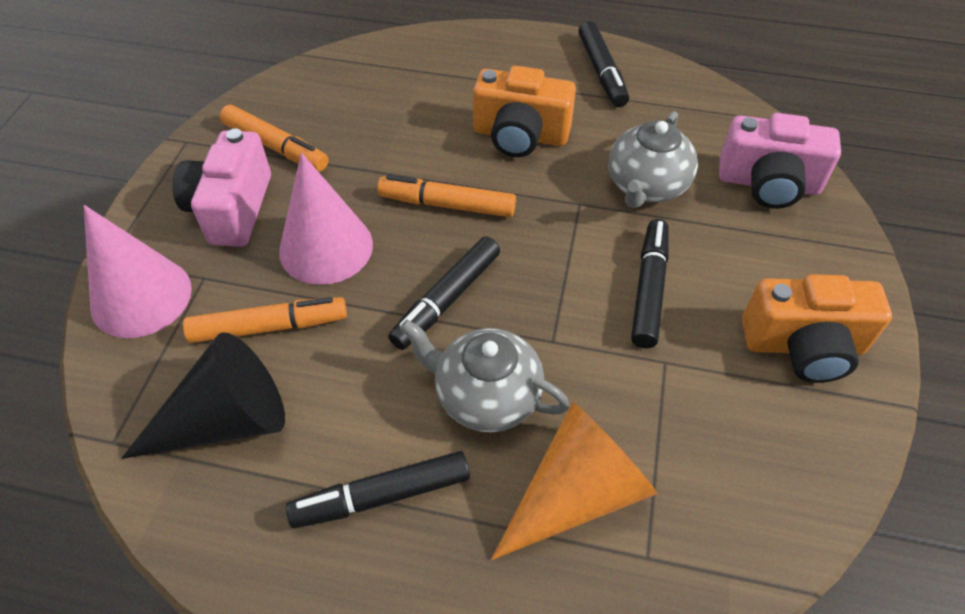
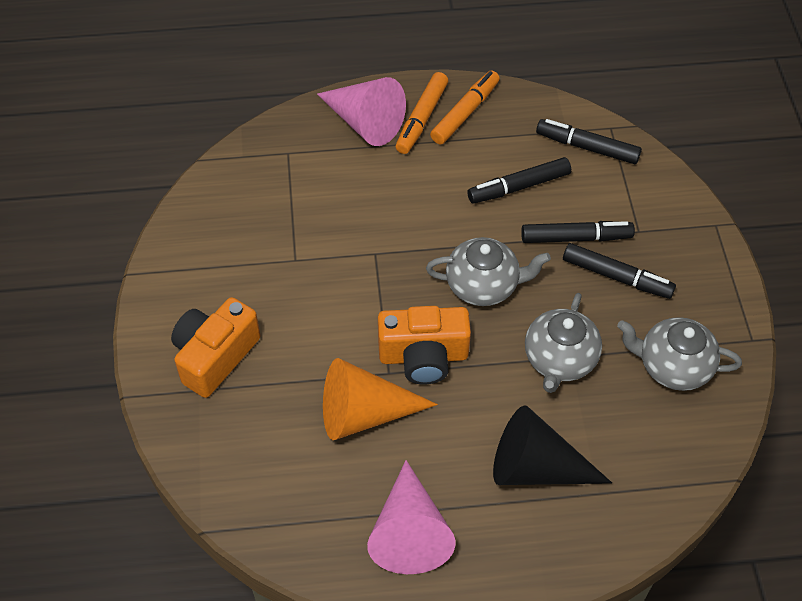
grey teapot: [400,320,570,433] [608,111,698,208] = 2 -> [426,237,551,306] [525,293,602,393] [617,317,742,391] = 3
orange marker: [183,297,347,343] [220,105,328,171] [377,175,516,217] = 3 -> [396,72,448,154] [430,71,500,144] = 2
pink camera: [173,128,271,247] [719,113,841,209] = 2 -> none = 0

